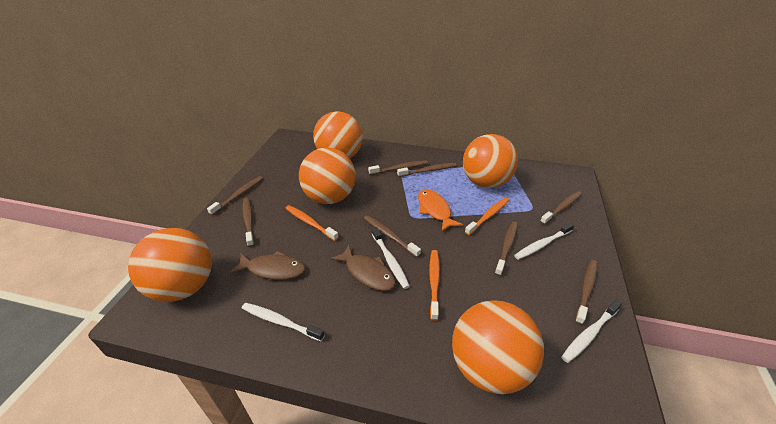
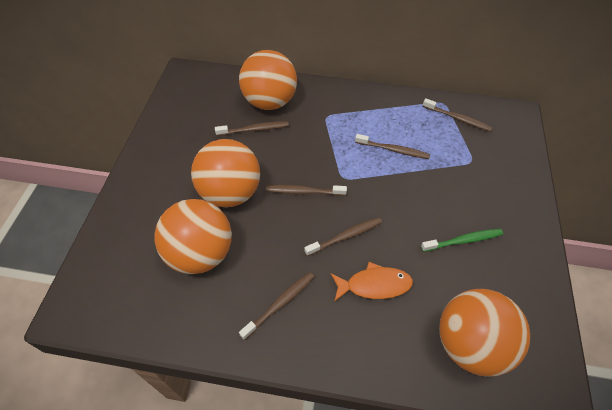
brown fish: [229,251,305,280] [330,245,396,291] = 2 -> none = 0
brown toothbrush: [207,176,263,216] [242,198,254,247] [364,215,421,257] [368,160,428,175] [397,163,457,177] [495,221,518,276] [540,191,582,225] [575,260,597,325] = 8 -> [215,121,289,136] [239,272,314,340] [266,185,347,196] [304,217,382,256] [355,134,430,159] [422,98,493,132] = 6
green toothbrush: none = 0 -> [421,229,503,252] = 1
orange ball: [128,228,212,302] [299,148,356,204] [313,111,363,158] [452,300,544,394] [463,134,518,188] = 5 -> [154,199,232,274] [191,139,260,207] [239,50,297,110] [439,289,530,377] = 4
orange toothbrush: [285,205,339,241] [429,250,440,321] [465,198,509,235] = 3 -> none = 0
white toothbrush: [242,303,325,341] [372,227,410,289] [514,222,574,260] [561,300,622,363] = 4 -> none = 0

